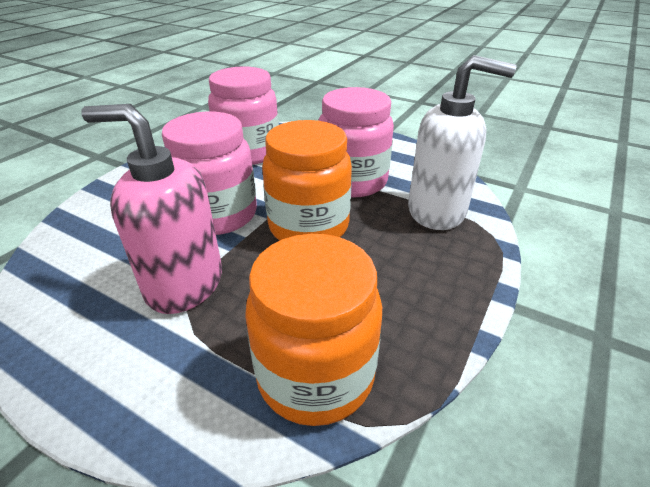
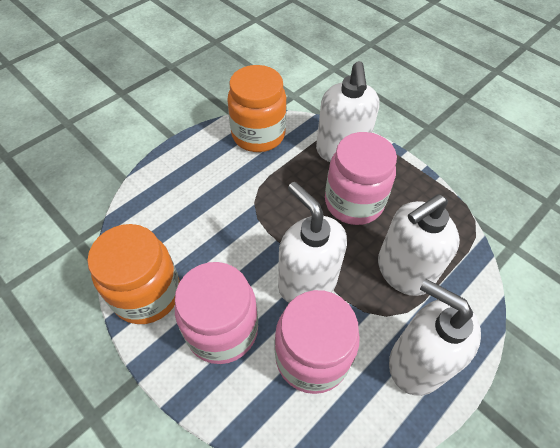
pink soap dispenser: [81,104,222,314] = 1 -> none = 0
white soap dispenser: [408,55,516,230] = 1 -> [278,182,347,303] [316,61,379,162] [378,194,460,296] [389,279,481,396] = 4

